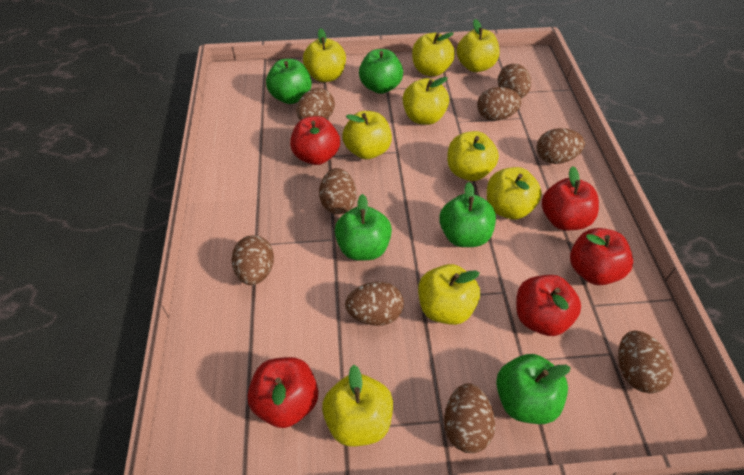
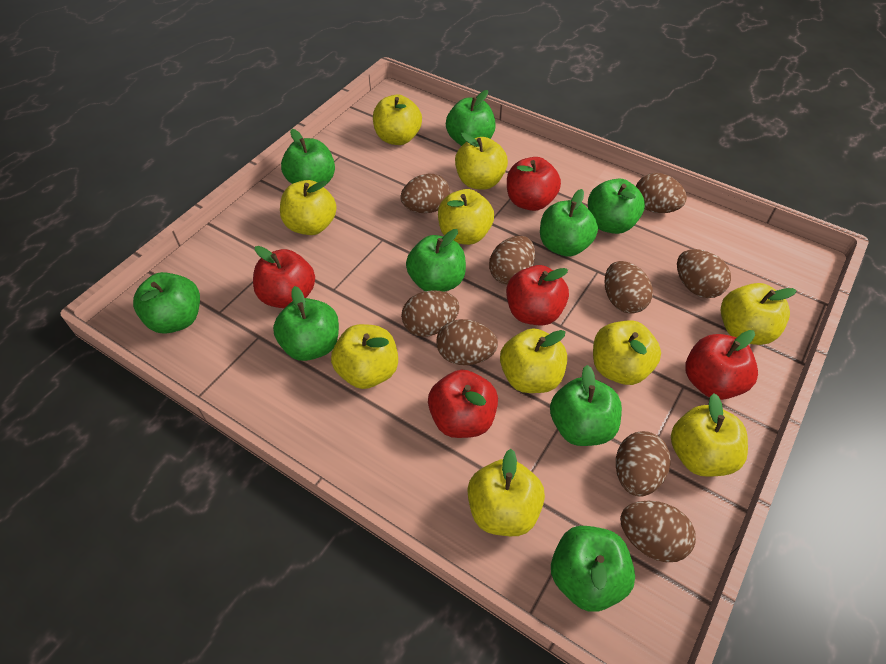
green apple: [266,59,312,104] [335,194,392,261] [359,49,403,94] [439,182,496,247] [496,354,571,424] = 5 -> [133,272,200,333] [273,286,339,361] [281,129,335,184] [406,229,466,292] [446,90,495,146] [540,189,598,257] [550,365,622,446] [551,526,635,612] [588,178,645,234] = 9
yellow apple: [303,28,346,82] [322,365,393,446] [342,111,392,159] [403,77,449,125] [412,32,455,77] [418,264,480,325] [447,131,499,181] [456,19,500,72] [487,167,542,219] = 9 -> [280,180,337,235] [331,324,398,389] [373,94,422,145] [438,189,494,245] [455,133,508,190] [467,449,545,536] [500,328,567,393] [593,321,661,385] [671,393,748,477] [721,283,797,345] = 10

